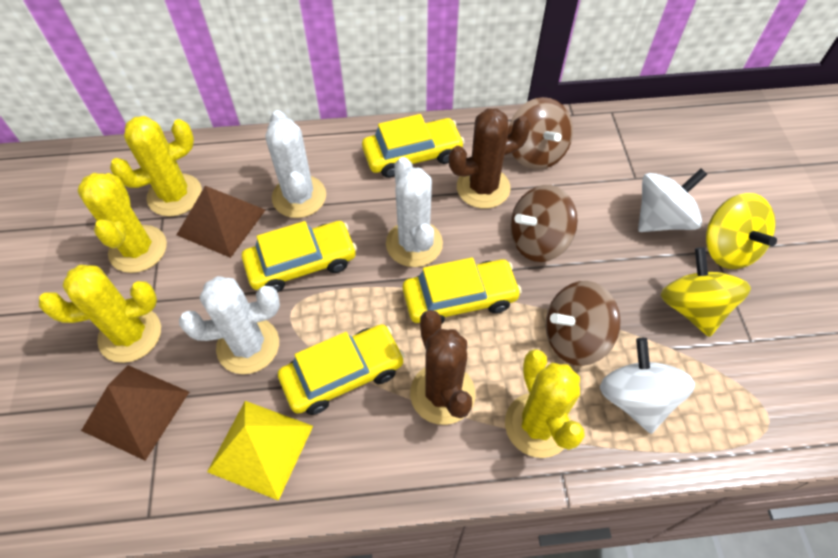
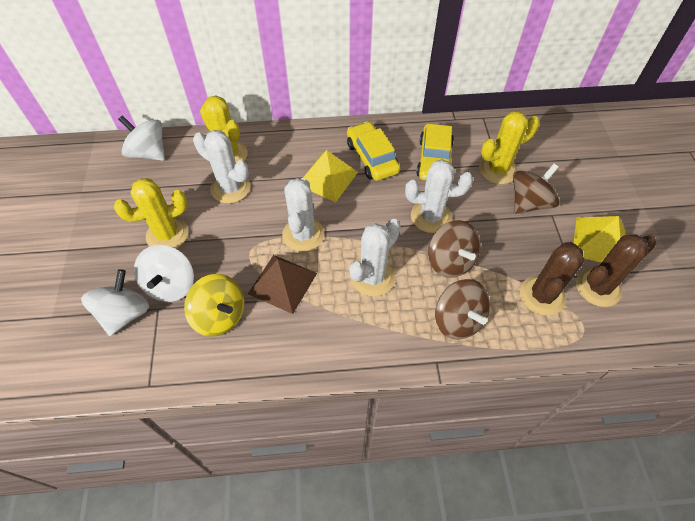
brown pyramid: [81,365,189,461] [177,186,265,258] = 2 -> [248,255,317,314] = 1
white cactus: [179,276,280,374] [266,110,326,218] [386,157,443,267] = 3 -> [193,130,250,204] [282,178,324,252] [349,219,401,297] [405,159,473,233] = 4
white spinning top: [600,338,695,434] [638,169,707,232] = 2 -> [81,269,149,336] [118,115,165,161] [134,245,194,302] = 3
yellow cactus: [39,265,161,363] [78,173,167,273] [110,116,202,217] [505,349,585,458] = 4 -> [114,178,188,248] [200,95,248,163] [479,111,540,184] = 3
yellow car: [242,221,357,292] [278,324,405,415] [362,114,465,178] [403,257,522,324] = 4 -> [347,122,400,181] [416,124,454,181] = 2
yellow pyramid: [207,401,313,501] = 1 -> [303,150,358,202] [574,216,625,263] = 2
yellow spinning top: [661,247,751,337] [706,193,777,269] = 2 -> [184,274,244,337] = 1

